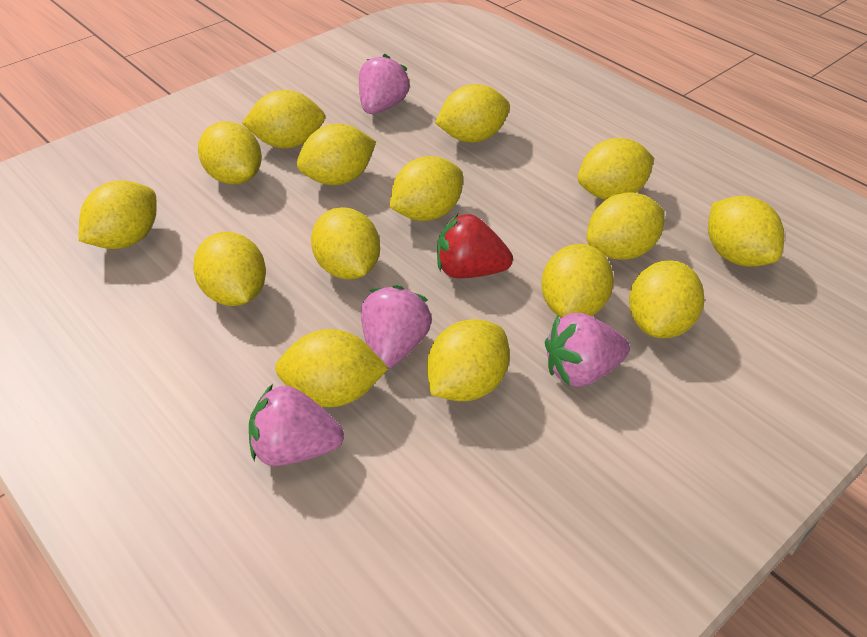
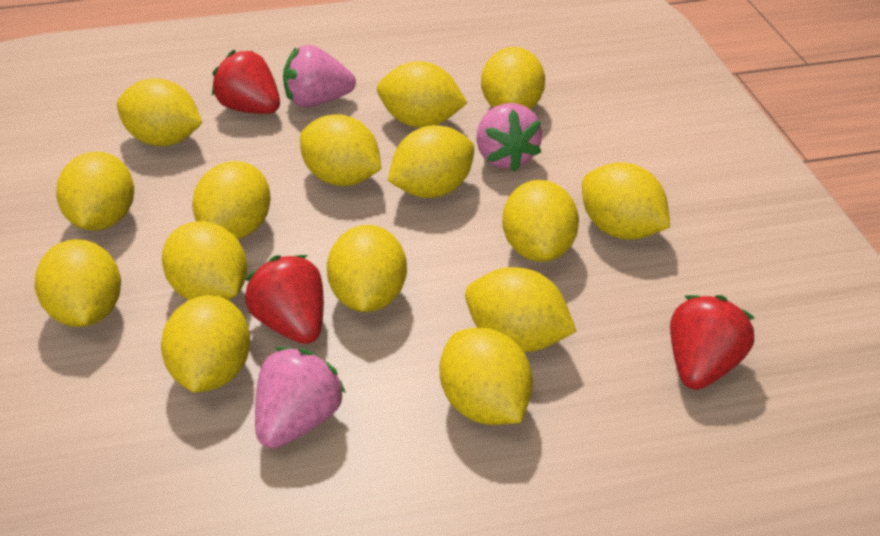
pink strawberry: [249,384,344,466] [359,54,410,114] [361,285,432,369] [545,313,630,387] = 4 -> [255,347,346,448] [283,45,356,107] [476,103,542,172] = 3
red strawberry: [437,213,513,278] = 1 -> [212,50,280,114] [245,255,324,344] [670,295,755,390] = 3

